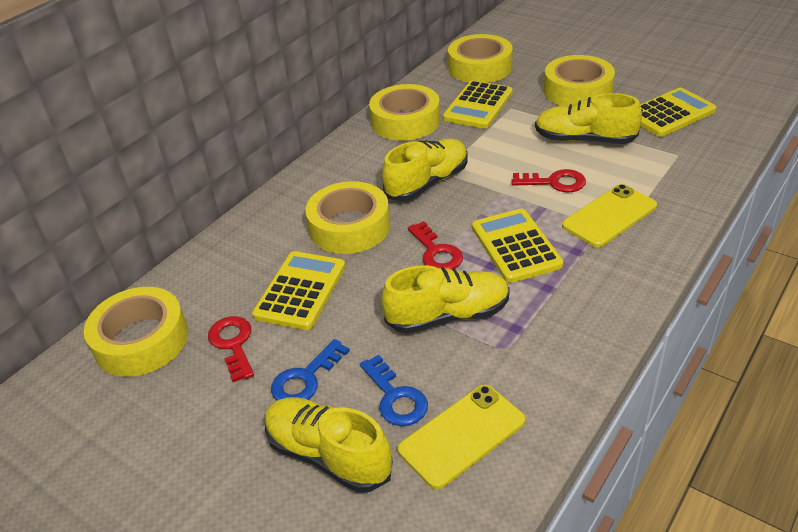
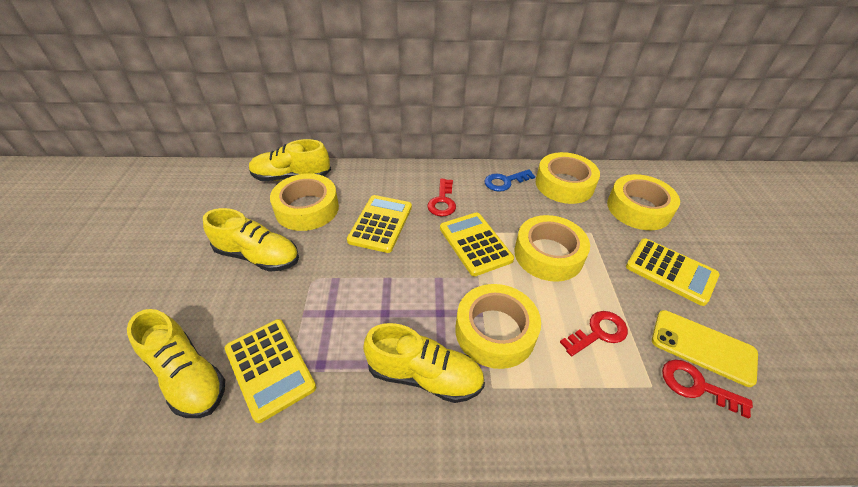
blue key: [271,339,350,400] [360,355,428,426] = 2 -> [484,169,535,192] = 1
yellow phone: [398,385,525,489] [562,184,657,247] = 2 -> [652,310,758,387] = 1

